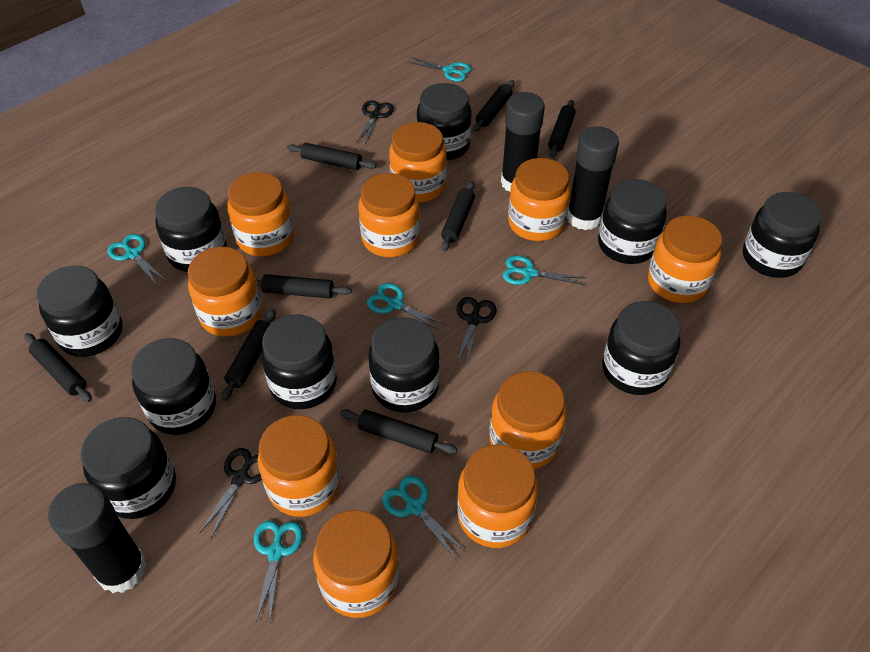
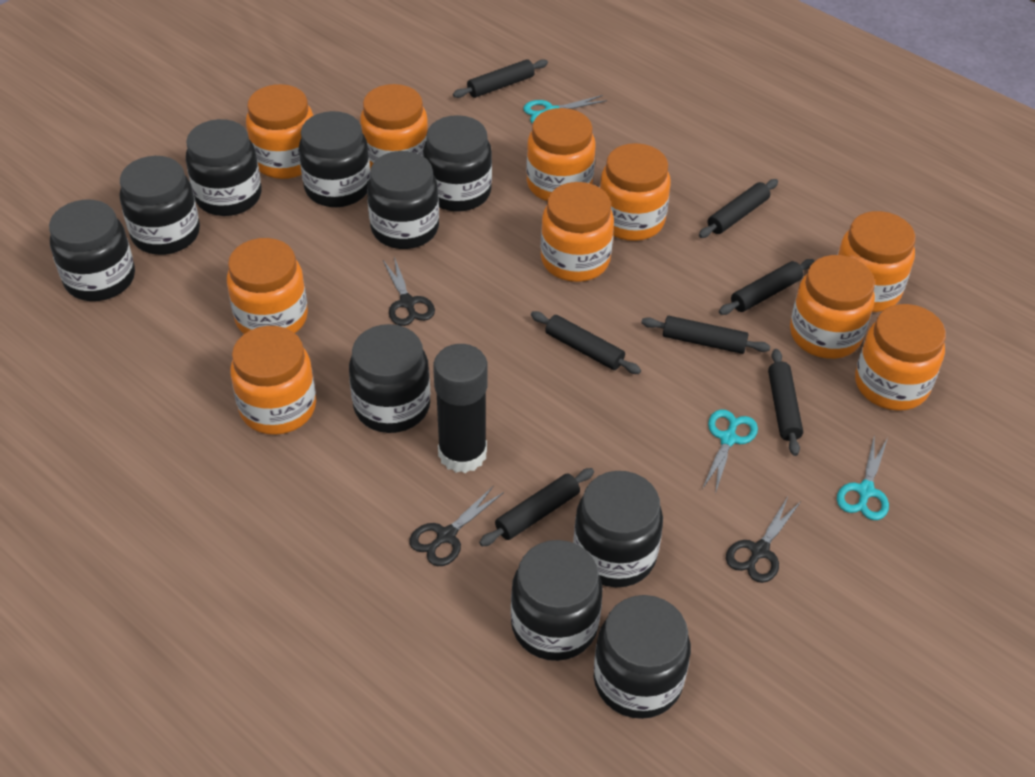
black glue stick: [48,483,147,593] [501,92,545,191] [567,126,619,230] = 3 -> [433,344,488,473] = 1
black rolling pin: [25,333,92,402] [221,309,276,401] [256,274,352,299] [287,143,376,170] [340,409,457,454] [441,181,475,251] [473,80,514,132] [548,100,576,158] = 8 -> [453,59,548,98] [479,468,594,546] [531,311,641,374] [641,316,770,354] [699,179,778,238] [719,259,815,315] [768,349,803,456] = 7
turquoise scissors: [107,234,166,285] [254,521,303,622] [367,283,447,331] [382,476,466,559] [407,57,471,81] [503,255,585,285] = 6 -> [523,95,607,124] [703,410,758,494] [837,434,889,520] = 3

